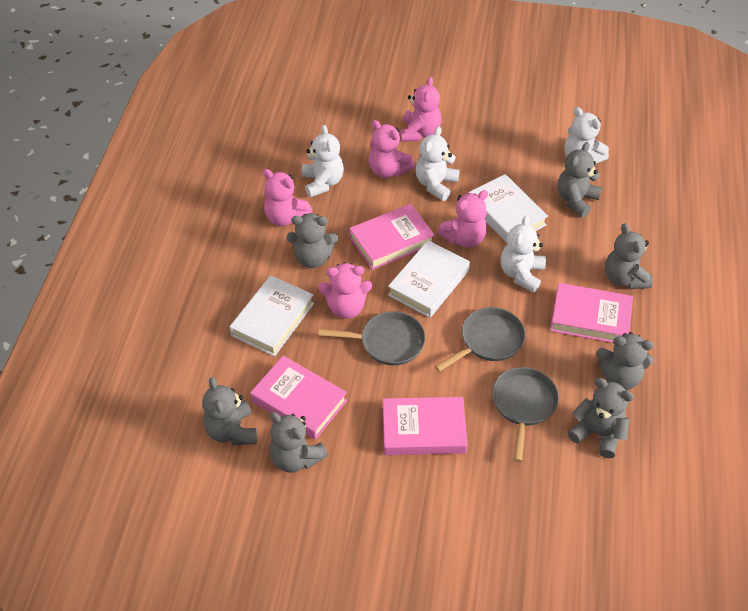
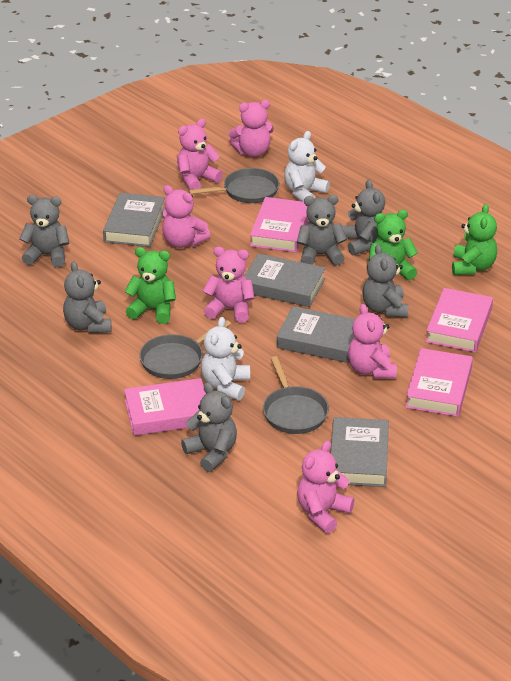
green teddy bear: none = 0 -> [124,247,176,324] [369,210,418,280] [452,204,497,275] = 3
grey book: none = 0 -> [103,193,165,247] [245,253,325,307] [277,306,355,363] [331,417,389,487] = 4
grey teddy bear: [202,377,257,445] [269,412,328,473] [287,213,338,268] [558,142,602,217] [568,378,634,458] [596,332,654,390] [605,223,653,289] = 7 -> [19,195,69,267] [63,261,111,333] [181,382,237,472] [296,195,347,266] [342,180,385,255] [362,244,408,317] = 6
pink teddy bear: [263,169,313,226] [319,262,372,319] [369,120,415,178] [400,77,441,142] [437,190,488,248] = 5 -> [162,185,210,248] [177,119,223,190] [203,247,254,323] [229,100,274,157] [297,441,355,533] [348,304,397,378] = 6
white book: [229,275,314,356] [388,240,470,318] [468,174,548,243] = 3 -> none = 0
white teddy bear: [302,125,344,197] [416,126,460,201] [501,215,546,292] [564,107,609,164] = 4 -> [201,317,250,400] [284,131,330,202] = 2

